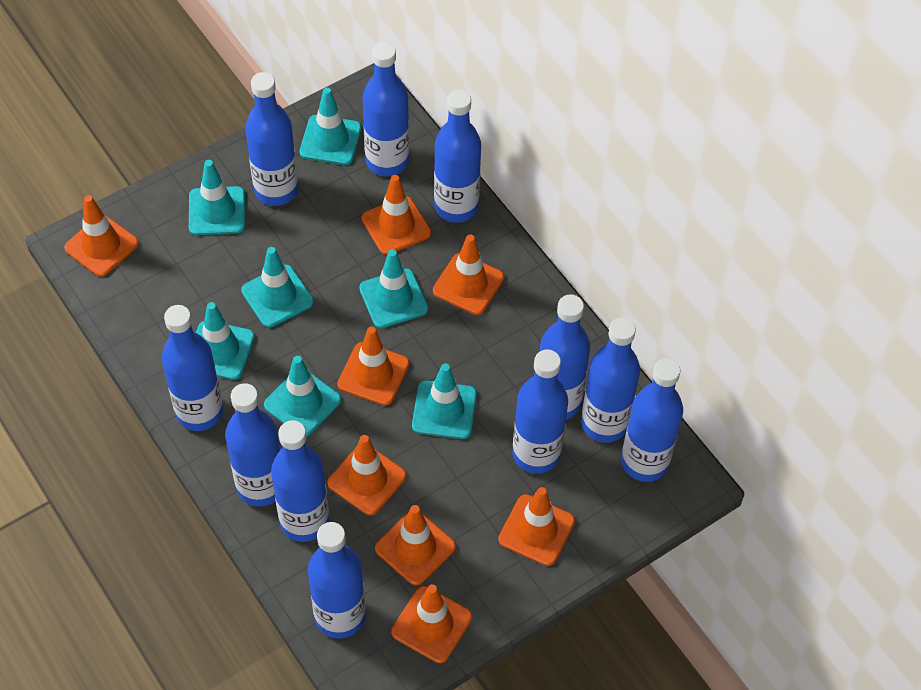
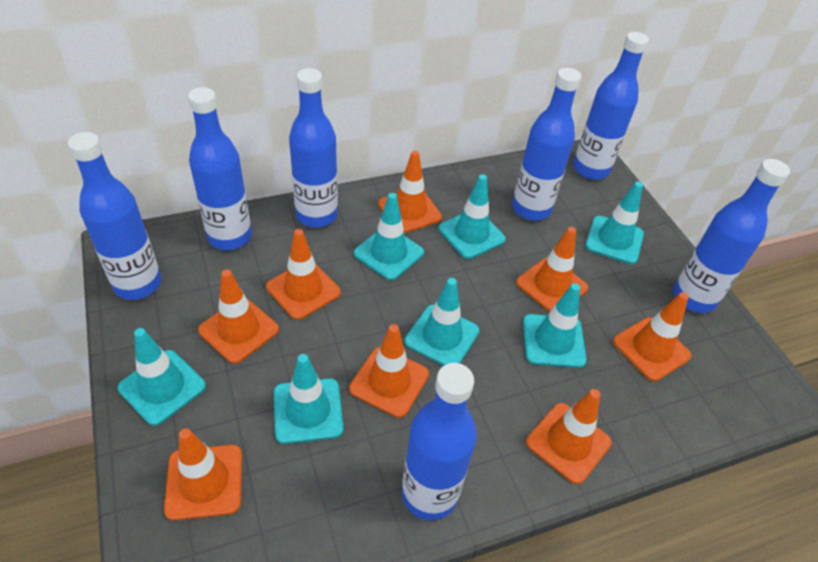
blue bottle: [161,305,223,431] [225,383,280,507] [245,72,298,206] [271,420,329,542] [308,522,365,639] [363,42,409,176] [434,90,481,223] [513,350,568,474] [540,294,590,420] [581,317,640,443] [621,358,683,482] = 11 -> [68,132,161,300] [188,87,252,250] [289,68,338,228] [402,363,477,520] [512,68,582,221] [573,32,649,180] [673,159,790,313] = 7

